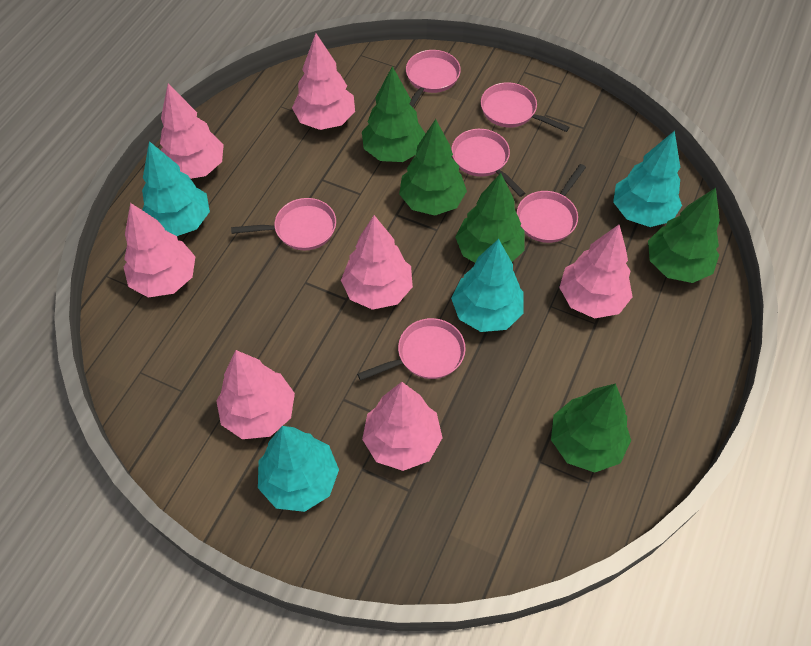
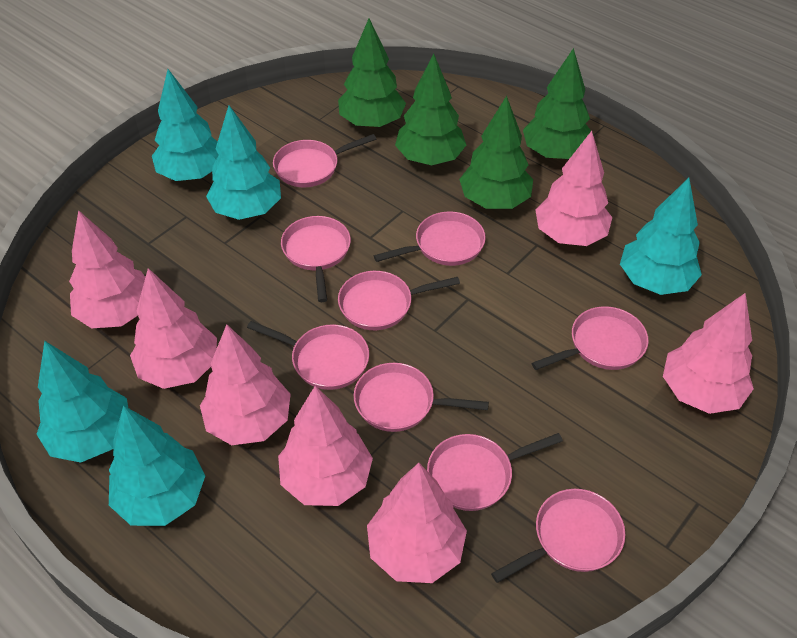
green tree: [362,66,426,162] [399,119,467,216] [455,173,525,263] [551,383,631,473] [648,188,720,283] = 5 -> [338,18,406,128] [395,53,466,165] [459,96,533,209] [523,48,594,159] = 4
pink pan: [231,198,336,250] [357,318,466,381] [406,50,461,107] [451,129,525,197] [481,82,570,132] [517,164,586,243] = 6 -> [247,321,369,390] [273,134,376,187] [281,216,351,302] [338,271,460,330] [354,363,489,432] [374,212,486,266] [427,433,563,511] [491,489,625,583] [532,306,649,370] = 9
turquoise tree: [142,141,210,236] [258,426,339,512] [451,239,524,332] [613,131,682,227] = 4 -> [37,341,128,463] [109,405,205,526] [152,69,219,181] [206,105,281,220] [620,178,702,295] = 5

